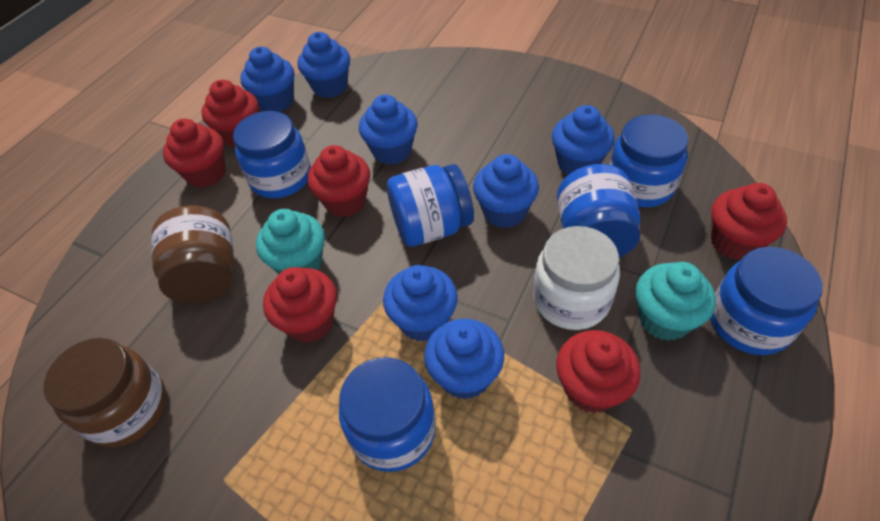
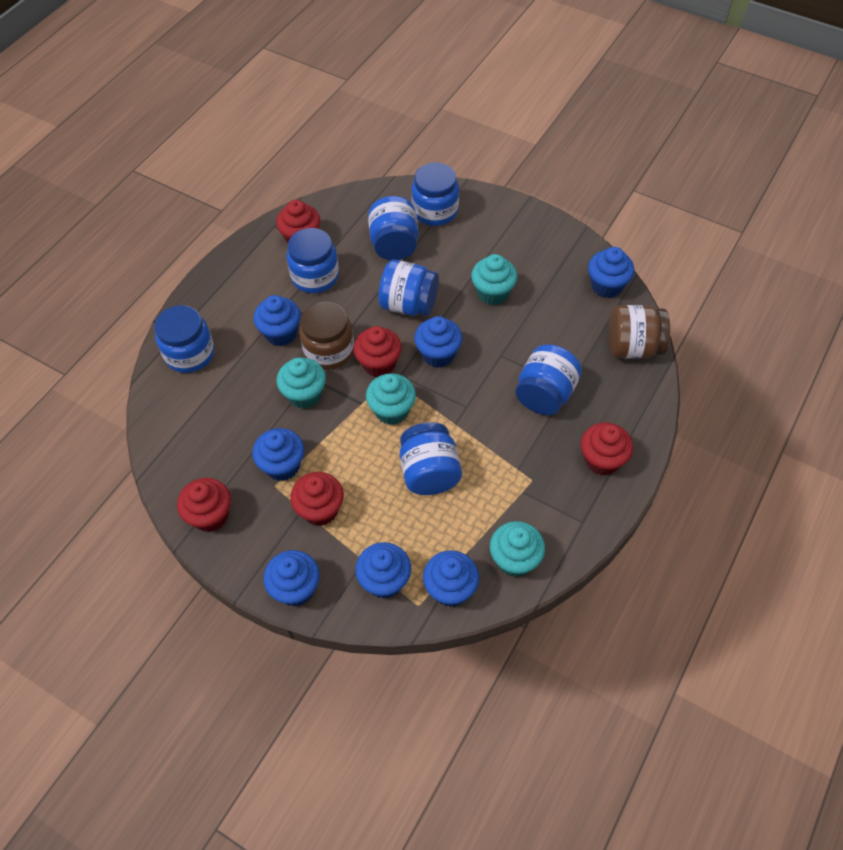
blue jar: [233,111,311,198] [339,357,436,472] [387,164,474,247] [557,164,640,257] [609,115,689,207] [710,247,823,355] = 6 -> [155,305,214,373] [287,228,339,293] [368,196,418,260] [378,260,439,316] [400,422,462,495] [411,163,459,226] [515,344,582,415] = 7
red cupcake: [163,119,226,188] [201,80,259,147] [263,267,337,343] [307,145,370,217] [556,330,641,413] [711,183,787,260] = 6 -> [177,478,231,532] [276,200,320,243] [290,472,344,526] [353,326,402,377] [581,422,633,475] = 5
turquoise cupcake: [256,209,325,274] [636,262,716,341] = 2 -> [277,358,326,409] [366,373,416,425] [471,254,517,305] [490,521,545,577] = 4
white jar: [533,226,620,330] = 1 -> none = 0

